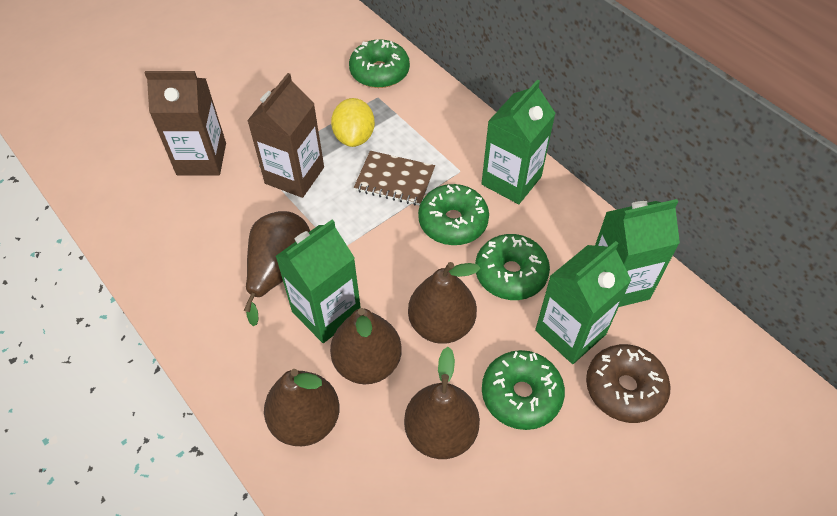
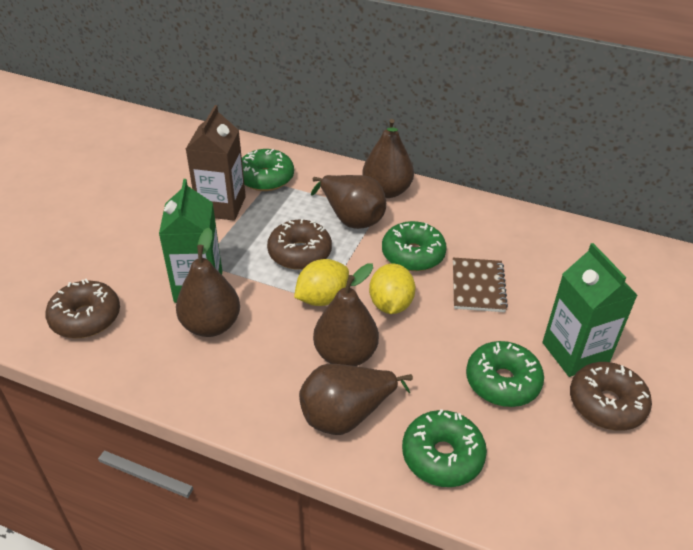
brown carton: [145,71,226,175] [247,73,324,198] = 2 -> [186,105,246,221] = 1
brown donut: [586,344,671,423] = 1 -> [45,279,120,338] [267,219,332,270] [570,362,652,430] = 3
green carton: [276,220,361,343] [481,80,556,204] [535,241,631,364] [595,199,680,307] = 4 -> [159,179,222,303] [542,243,638,377] = 2
yellow lemon: [331,98,375,147] = 1 -> [294,259,349,306] [369,263,416,314] = 2

